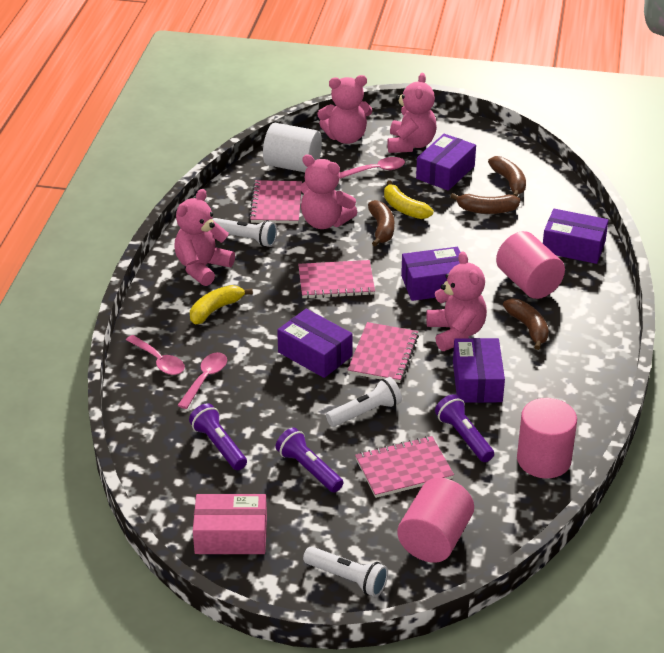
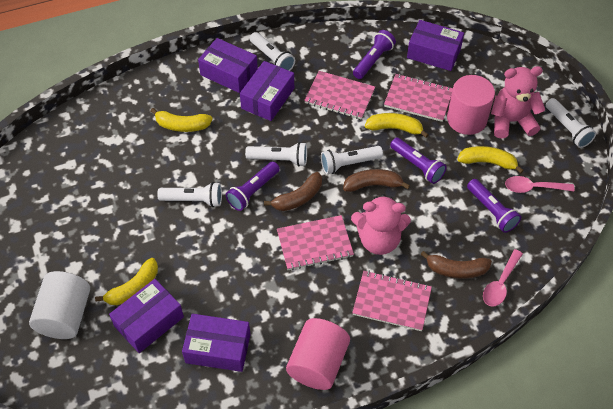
brown banana: [368,200,394,246] [450,193,521,214] [488,156,526,197] [503,299,549,350] = 4 -> [264,172,322,211] [343,169,410,192] [420,251,492,279] = 3
pink box: [193,494,267,554] = 1 -> none = 0
pink cylinder: [397,478,474,563] [496,231,565,299] [517,398,577,478] = 3 -> [286,318,350,390] [447,75,495,135] = 2
pink spoon: [126,335,185,375] [177,352,227,409] [339,157,405,179] = 3 -> [483,249,523,306] [505,176,575,193] = 2
pink teddy bear: [174,189,235,286] [300,154,358,229] [317,75,372,144] [387,73,437,153] [426,252,487,351] = 5 -> [351,194,411,255] [491,66,545,138] = 2
purple flashlight: [189,403,247,470] [276,428,343,493] [435,394,494,462] = 3 -> [226,161,280,211] [353,30,396,79] [390,138,447,184] [467,179,521,233] = 4
white flashlight: [212,218,277,247] [303,546,388,597] [326,377,402,427] = 3 -> [157,182,222,207] [245,142,307,166] [250,32,295,71] [321,146,383,174] [546,98,596,148] = 5
yellow banana: [190,285,253,325] [384,180,434,219] = 2 -> [95,258,158,305] [151,108,213,132] [365,113,429,138] [457,146,524,174] = 4

